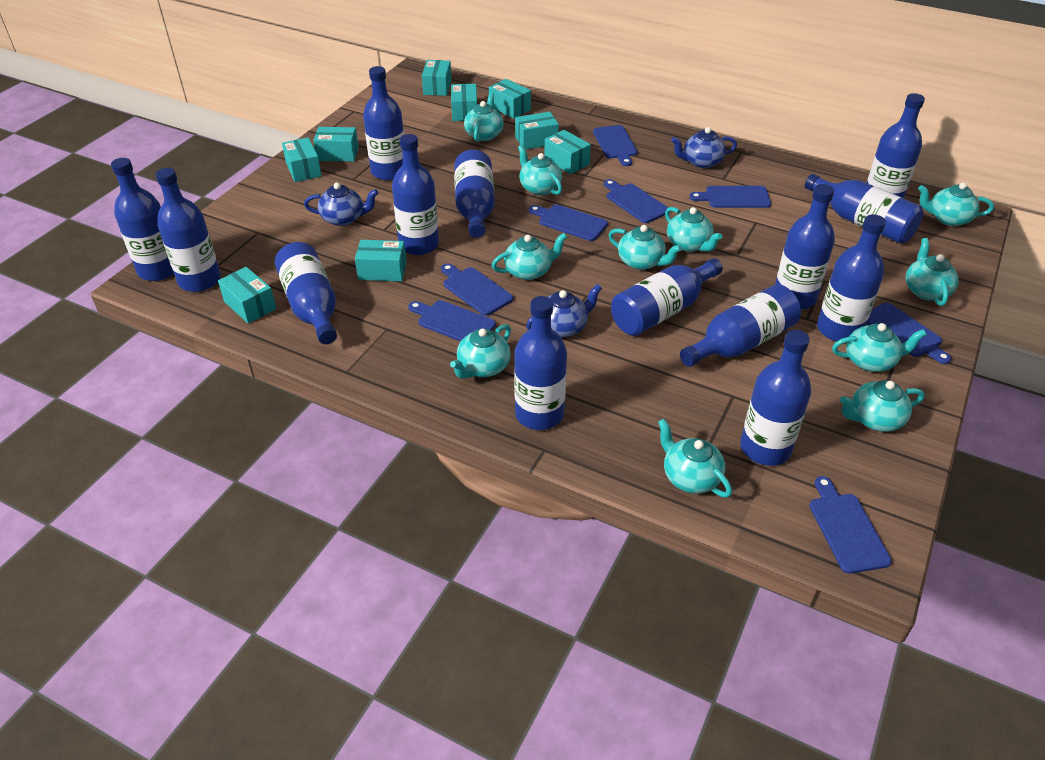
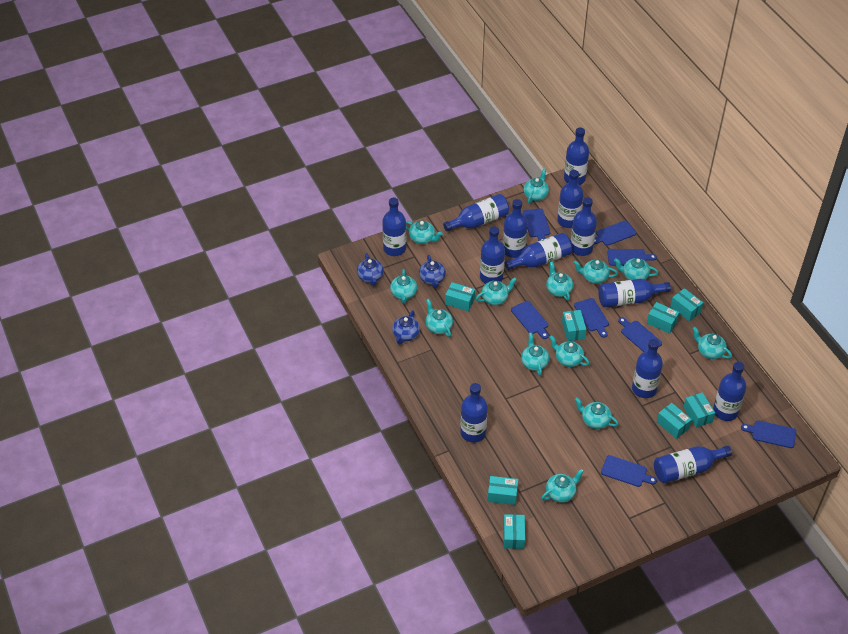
blue bottle: [111,158,174,281] [155,168,221,292] [275,242,337,344] [363,66,404,180] [392,134,439,255] [454,150,495,238] [514,296,567,430] [611,258,723,336] [680,284,801,367] [740,330,811,466] [775,184,835,309] [805,174,923,244] [817,214,886,342] [867,93,925,199] = 14 -> [382,198,406,256] [443,194,509,231] [460,383,488,442] [480,226,505,284] [503,199,528,258] [504,233,572,270] [557,170,583,228] [564,127,589,185] [571,197,597,256] [598,279,671,308] [632,339,663,398] [654,446,732,484] [713,362,746,421] = 13
turquoise box: [218,267,276,324] [282,137,322,182] [313,127,359,161] [355,240,407,281] [422,60,452,96] [451,84,477,121] [489,79,531,119] [515,112,559,149] [544,130,591,174] = 9 -> [445,282,475,311] [488,476,518,505] [503,514,525,549] [562,310,586,341] [647,302,679,334] [657,403,692,439] [670,288,703,321] [683,392,715,428] = 8
turquoise teapot: [450,324,511,379] [464,93,504,142] [492,233,567,280] [518,145,562,195] [608,225,682,270] [658,419,732,498] [665,207,722,252] [832,323,927,372] [840,380,924,432] [906,238,958,306] [918,183,994,226] = 11 -> [390,269,417,303] [406,221,443,244] [425,299,453,337] [476,277,517,305] [521,333,550,376] [524,169,549,203] [541,469,584,503] [546,261,574,301] [549,335,589,367] [573,260,618,284] [575,397,619,429] [614,258,658,280] [693,327,732,359] = 13

